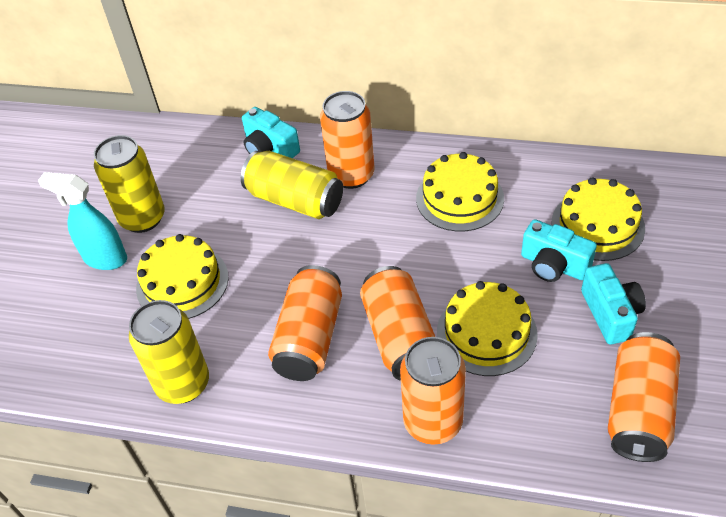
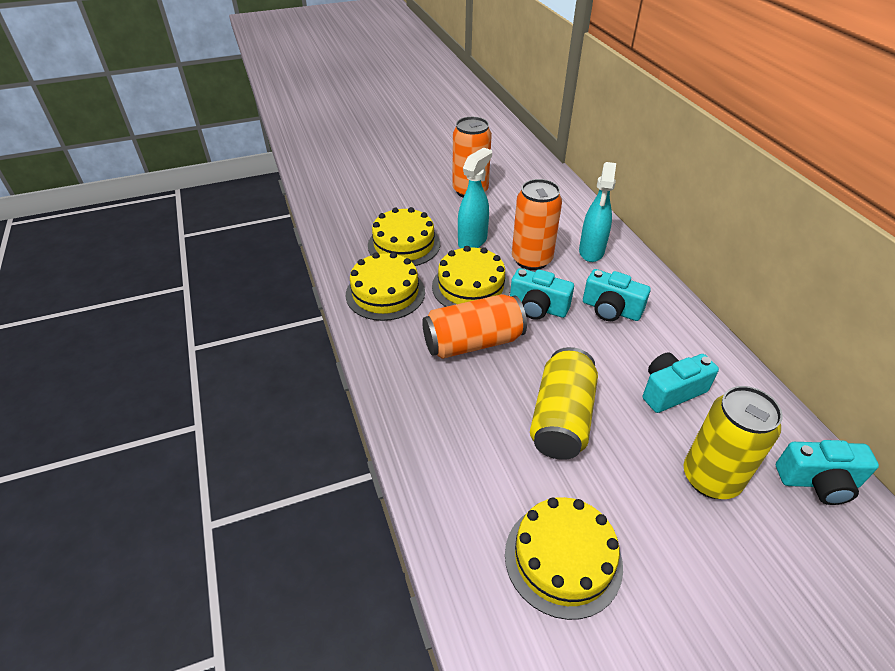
orange can: [268,265,342,381] [320,91,375,189] [360,266,435,381] [400,337,466,445] [608,332,680,462] = 5 -> [422,294,527,359] [452,117,492,198] [512,179,562,270] = 3
turquoise camera: [242,107,300,158] [521,219,597,282] [581,263,646,345] = 3 -> [510,268,574,320] [583,269,651,321] [643,352,719,413] [776,440,879,505] = 4
turquoise spray bottle: [38,172,127,270] = 1 -> [458,147,492,248] [579,162,616,262] = 2
yellow can: [94,135,165,233] [129,300,209,404] [241,151,343,219] = 3 -> [530,347,598,460] [684,386,783,499] = 2

